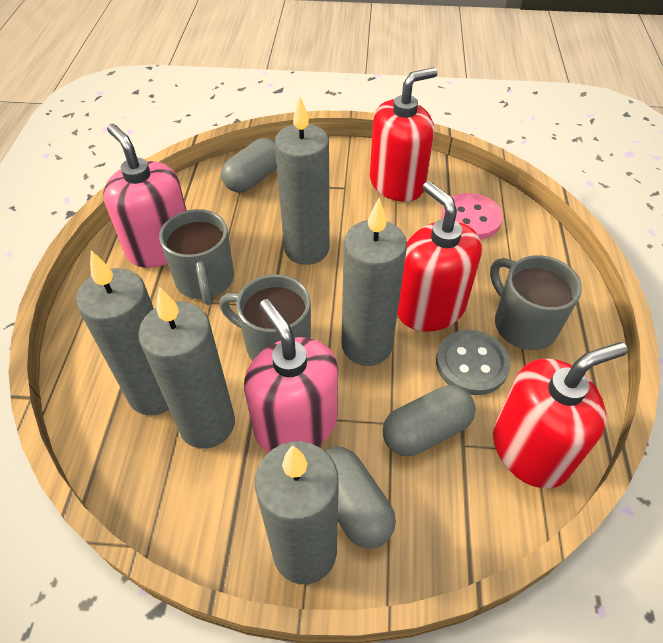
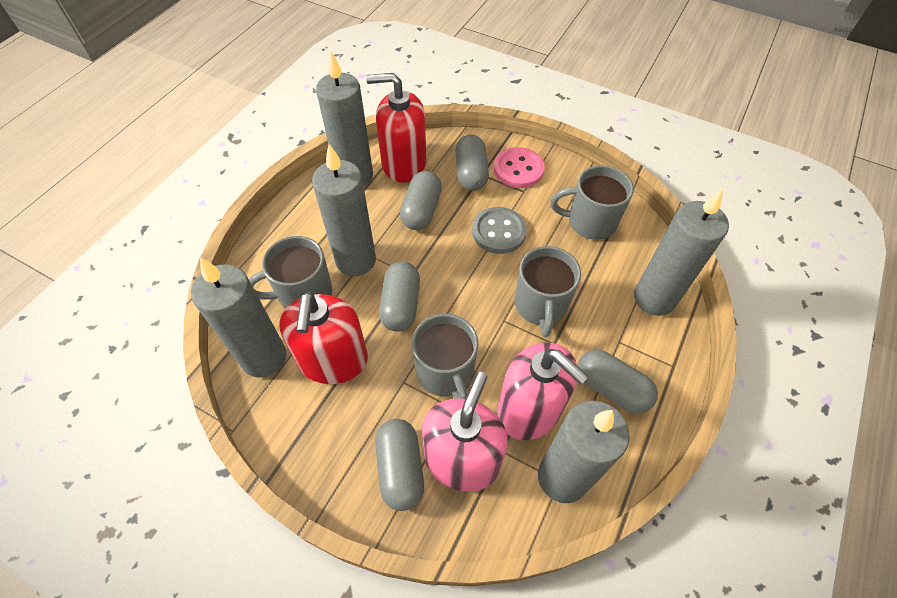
grey capsule: [221,138,277,192] [324,446,396,549] [383,385,476,456] = 3 -> [375,419,424,511] [379,261,420,332] [400,171,442,230] [455,135,489,191] [577,350,658,414] = 5
grey mug: [159,209,234,305] [219,274,311,361] [490,255,582,350] = 3 -> [249,236,332,309] [412,314,478,399] [515,246,581,337] [550,165,634,240] = 4
red soap dispenser: [370,67,438,202] [397,181,482,332] [493,342,628,488] = 3 -> [279,292,368,384] [366,73,426,182] = 2

